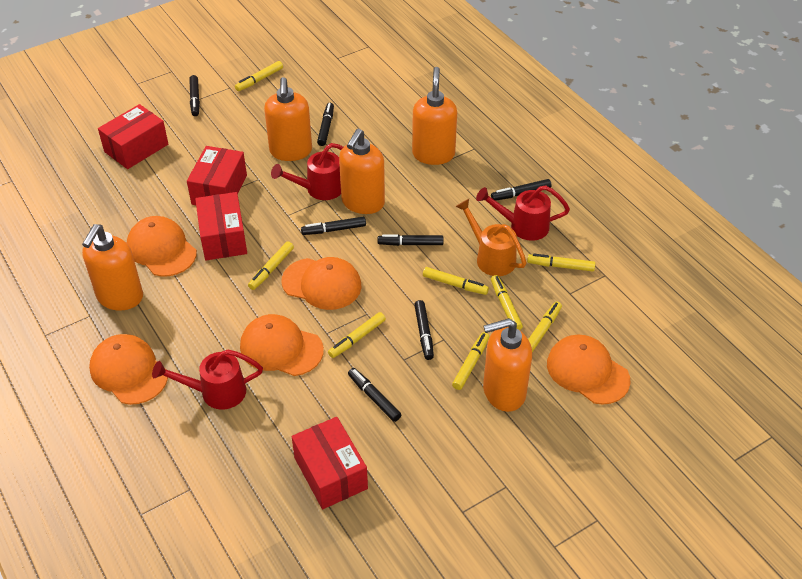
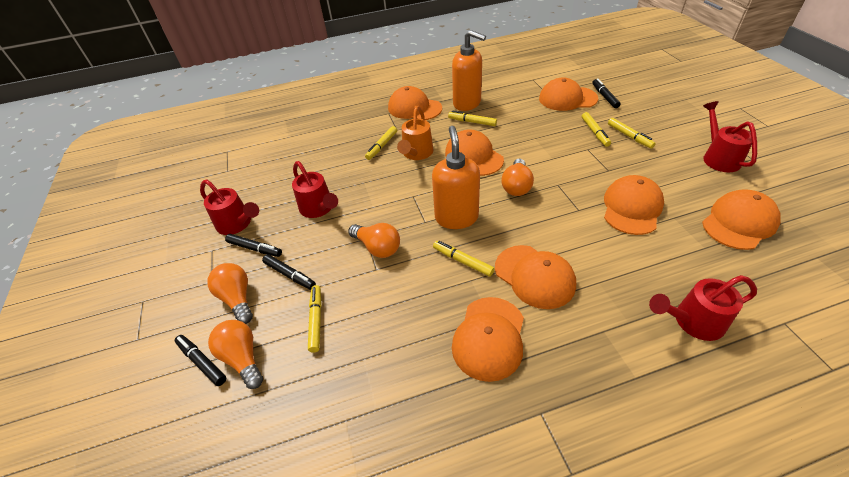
black marker: [189,75,200,116] [301,217,366,235] [317,103,334,146] [348,368,401,422] [378,234,444,246] [414,300,434,360] [491,179,552,201] = 7 -> [175,335,226,386] [225,234,282,257] [262,254,316,290] [592,79,621,108] = 4
orange cap: [89,334,168,405] [127,216,197,277] [240,314,324,376] [282,257,361,310] [547,335,631,405] = 5 -> [388,86,442,120] [445,129,504,176] [452,297,524,382] [495,245,576,309] [539,77,598,111] [604,175,664,235] [702,189,781,250] = 7
orange light bulb: none = 0 -> [208,263,253,324] [208,320,263,389] [348,223,400,258] [501,159,534,196] = 4
orange soap dispenser: [82,224,143,310] [264,77,312,161] [339,129,385,214] [412,67,457,165] [483,318,532,412] = 5 -> [432,126,480,229] [452,30,486,111] = 2
red box: [98,104,168,169] [187,146,247,205] [195,192,247,260] [292,417,368,509] = 4 -> none = 0
red watering can: [152,350,263,410] [271,143,343,200] [476,185,570,241] = 3 -> [200,179,259,235] [292,161,338,218] [649,275,757,341] [703,101,757,172] = 4
yellow marker: [235,61,283,91] [248,241,294,290] [328,312,386,358] [423,267,489,295] [452,332,489,390] [491,275,523,330] [527,253,595,272] [528,302,562,353] = 8 -> [308,285,322,353] [365,126,397,160] [433,241,495,277] [448,110,497,126] [582,112,611,147] [608,118,656,149] = 6

